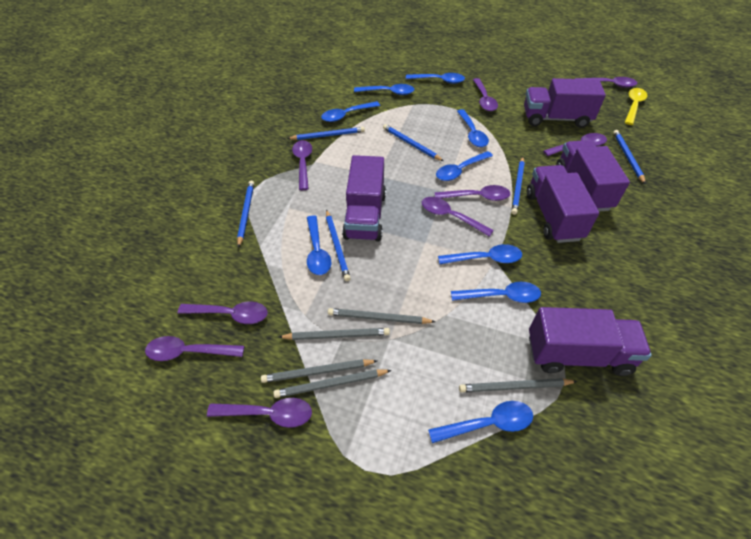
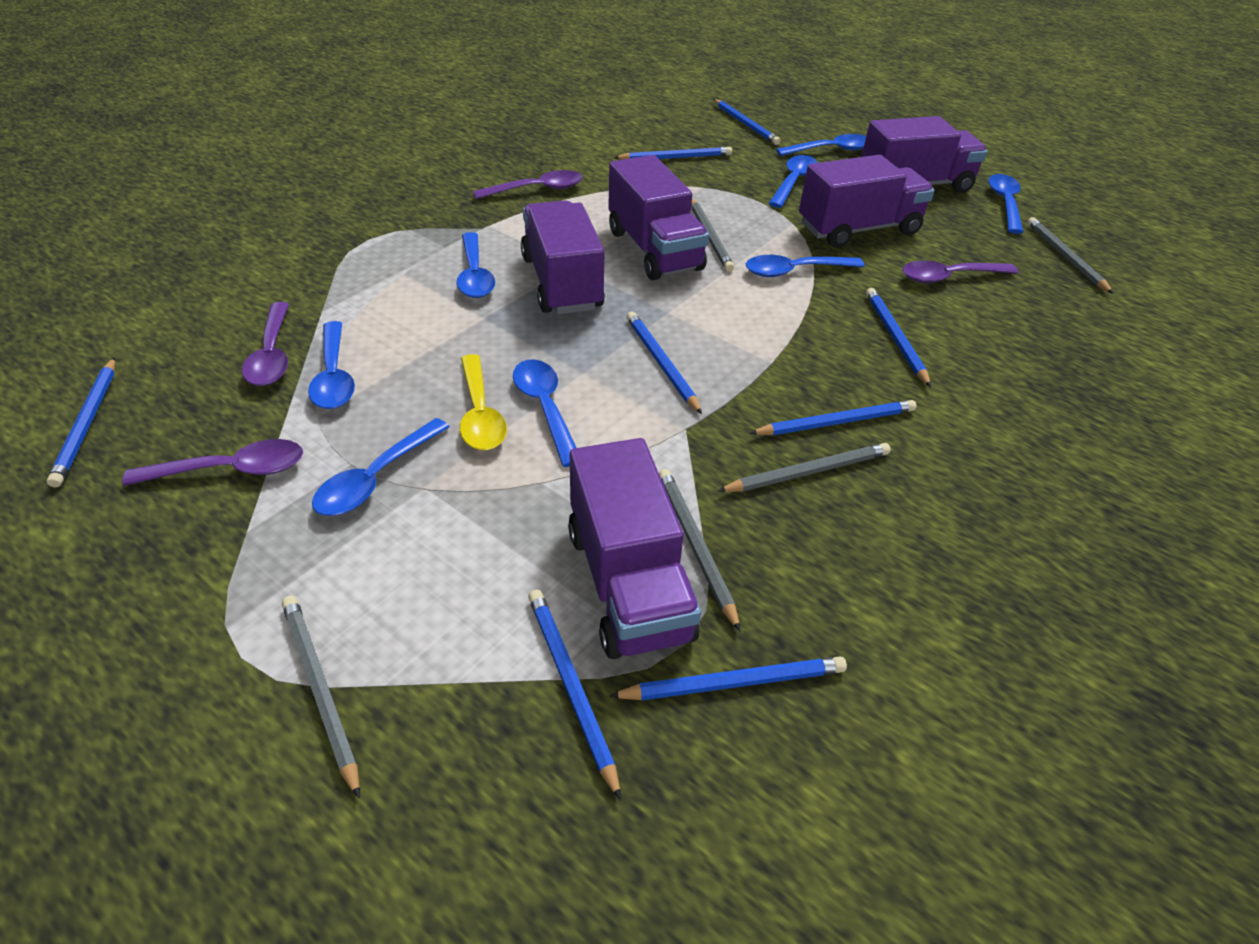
blue pencil: [237,181,254,248] [287,127,365,140] [326,210,351,281] [383,124,444,161] [511,157,525,215] [613,130,646,184] = 6 -> [47,357,115,487] [528,590,621,800] [609,656,847,701] [614,147,732,160] [626,312,702,414] [713,99,781,145] [749,400,917,435] [866,288,931,387] = 8
blue spoon: [307,215,331,275] [321,101,380,122] [354,84,415,95] [406,73,465,84] [428,401,533,443] [436,151,493,181] [438,244,522,264] [451,282,541,303] [457,109,489,147] = 9 -> [308,321,355,409] [312,418,450,516] [457,232,495,298] [513,359,576,467] [746,255,865,277] [768,155,818,208] [776,134,866,156] [988,174,1023,234] = 8
purple spoon: [145,336,244,361] [178,302,268,324] [207,398,312,428] [292,140,312,190] [422,197,494,237] [435,185,510,201] [473,78,498,111] [543,133,607,156] [575,77,637,88] = 9 -> [122,439,303,486] [242,302,289,386] [473,170,583,199] [902,260,1018,283] = 4

